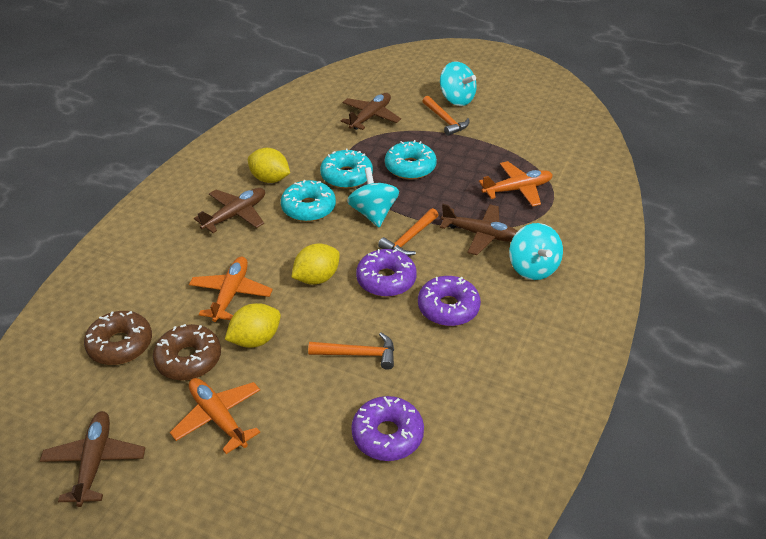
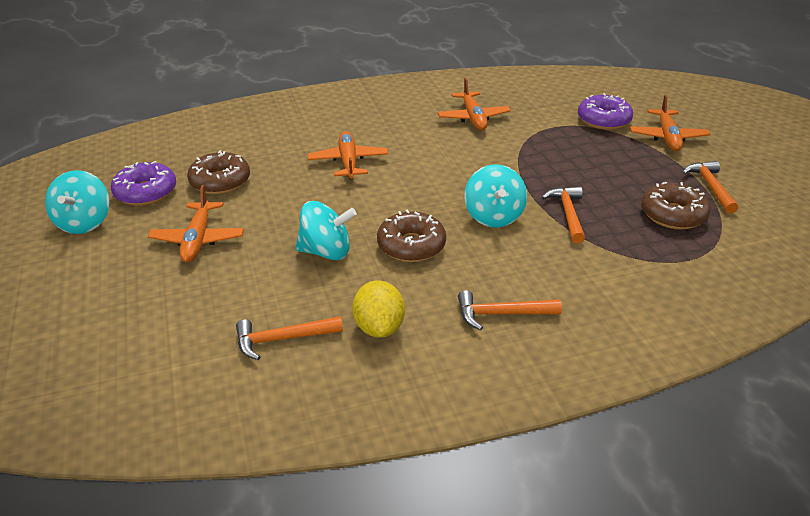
brown donut: [84,311,152,365] [153,324,221,380] = 2 -> [187,150,250,194] [377,210,446,262] [641,182,710,229] = 3
brown plane: [40,411,145,507] [194,188,265,233] [341,93,401,130] [440,204,518,255] = 4 -> none = 0
orange hammer: [308,332,394,370] [378,208,438,256] [422,96,469,136] = 3 -> [236,316,343,360] [458,290,562,330] [542,186,585,243] [682,161,738,213] = 4
orange plane: [170,378,260,454] [189,257,273,322] [479,161,553,207] = 3 -> [148,185,244,263] [308,131,388,179] [437,78,511,130] [630,95,710,151] = 4
purple donut: [351,396,424,461] [356,249,417,297] [418,276,481,326] = 3 -> [111,161,176,206] [578,93,633,130] = 2
turquoise donut: [281,180,336,222] [320,148,373,189] [385,140,437,179] = 3 -> none = 0
yellow lemon: [225,303,281,348] [248,148,290,183] [291,243,340,285] = 3 -> [352,280,405,338] = 1

